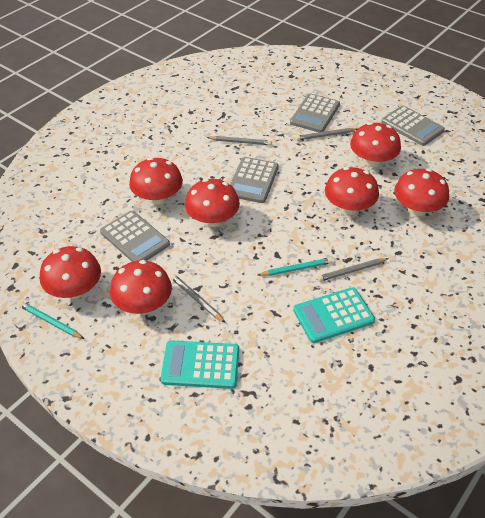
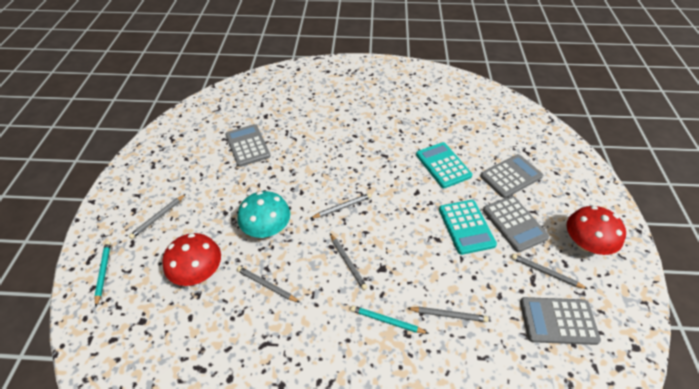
grey pencil: [171,274,226,323] [207,136,272,145] [296,128,357,140] [317,258,389,282] = 4 -> [129,194,186,239] [237,266,300,303] [310,193,371,219] [330,233,367,290] [407,307,489,322] [511,254,588,289] = 6
red mushroom: [40,246,101,299] [110,260,172,314] [129,157,183,205] [185,179,240,227] [325,167,379,215] [350,122,401,167] [394,168,449,216] = 7 -> [162,233,221,286] [567,206,626,255] = 2
turquoise mushroom: none = 0 -> [237,191,290,238] = 1

